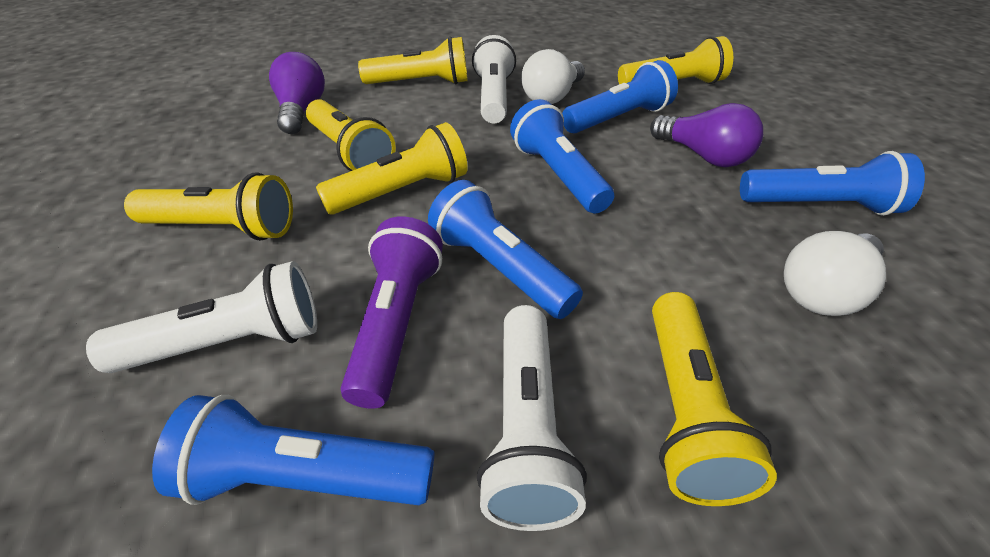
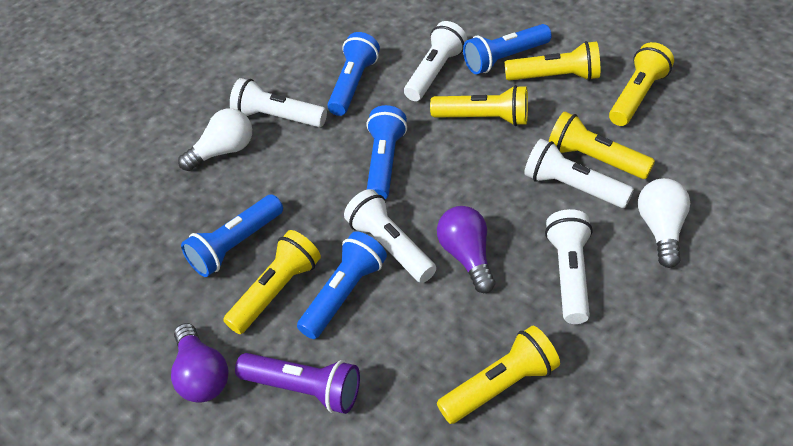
white flashlight: [86,261,317,373] [472,35,516,123] [477,305,587,531] = 3 -> [230,78,327,127] [344,189,436,283] [404,21,467,101] [524,139,634,208] [545,209,593,324] = 5

